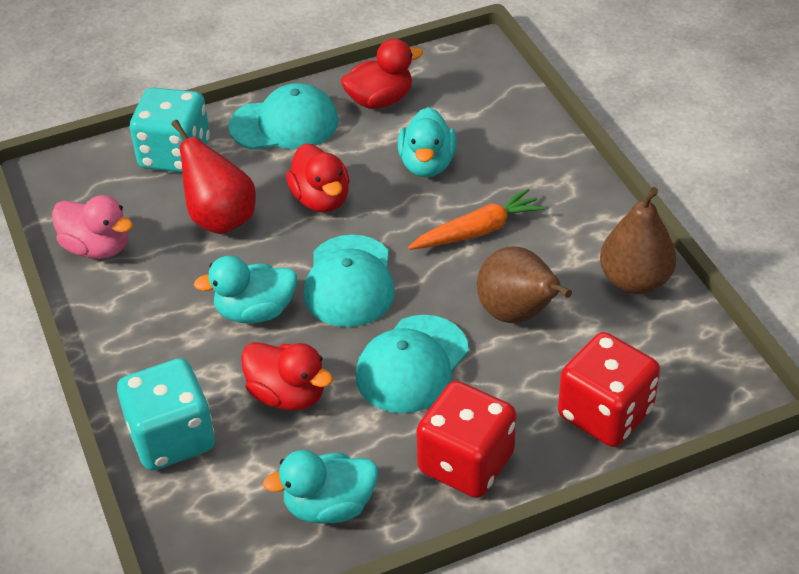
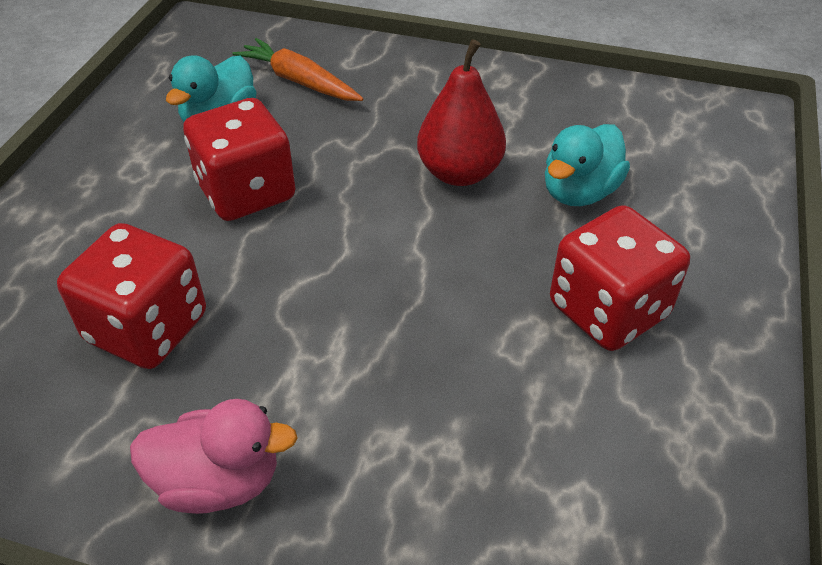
brown pear: [477,247,572,323] [600,187,676,294] = 2 -> none = 0
red dice: [416,381,516,498] [558,332,660,447] = 2 -> [57,223,206,369] [183,98,295,221] [550,205,690,351] = 3
red duck: [241,342,333,411] [286,143,350,213] [341,39,423,109] = 3 -> none = 0
turquoise cap: [229,83,338,150] [304,235,395,327] [356,315,469,413] = 3 -> none = 0
turquoise dice: [117,358,215,471] [130,87,210,173] = 2 -> none = 0
turquoise duck: [194,256,297,324] [263,450,378,524] [398,107,457,177] = 3 -> [166,55,257,122] [545,124,630,206] = 2

